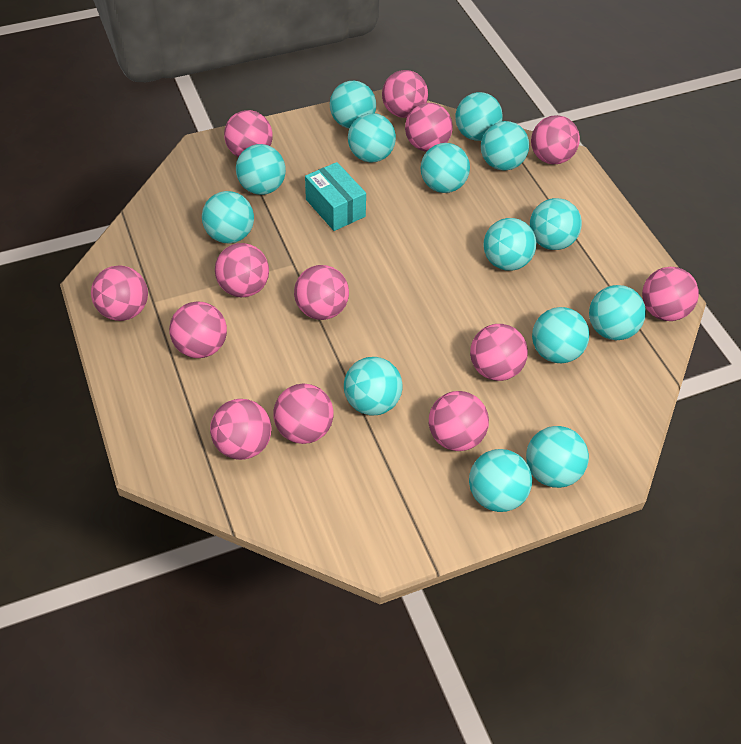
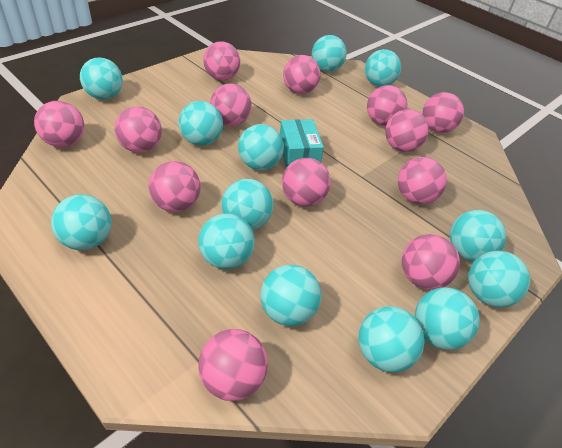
turquoise ball: [202,191,254,243] [236,144,286,195] [330,81,376,129] [344,357,403,415] [348,113,396,162] [421,143,470,193] [455,92,503,141] [469,449,532,512] [481,121,529,171] [483,218,536,271] [526,426,589,488] [530,198,582,250] [532,307,589,363] [589,285,646,340] = 14 -> [51,194,112,250] [80,57,123,100] [178,101,223,146] [198,213,255,269] [221,179,273,230] [238,124,284,170] [260,265,322,326] [312,35,347,72] [358,306,425,372] [365,49,401,87] [415,287,480,350] [450,210,506,262] [468,251,530,307] = 13

